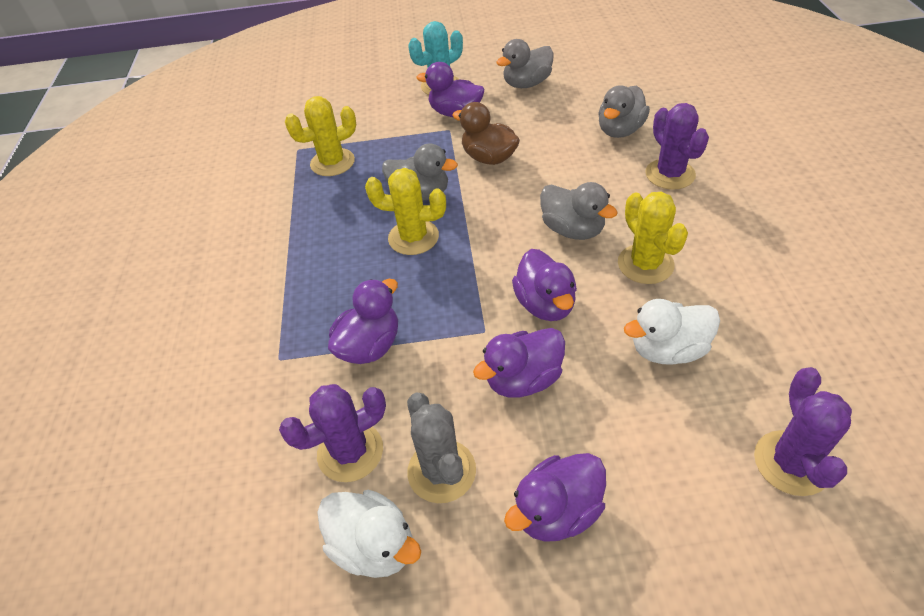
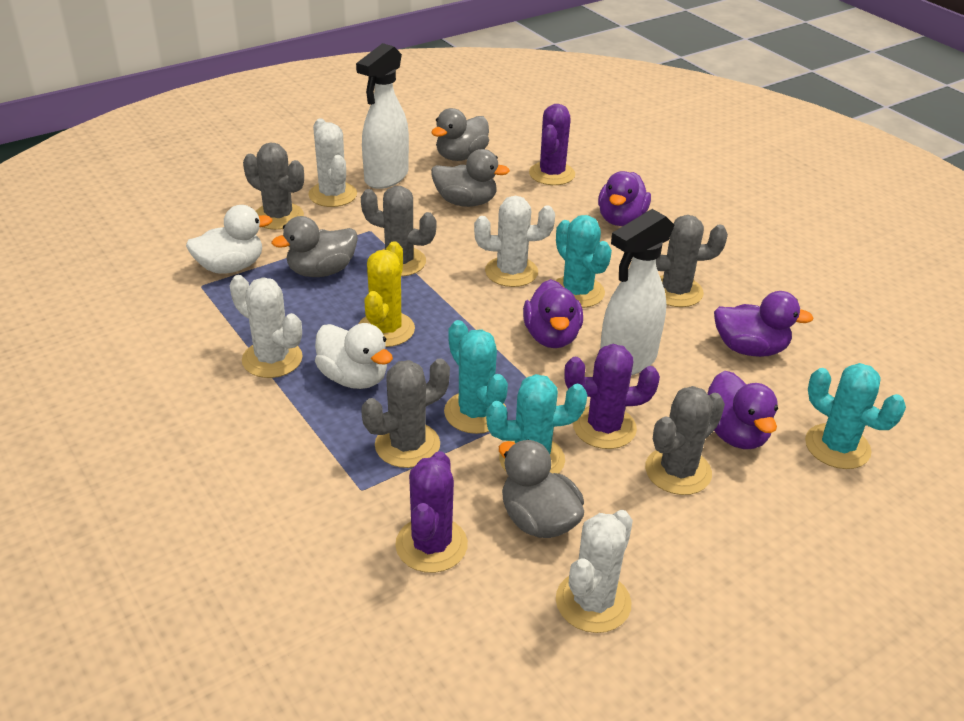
brown duck: [453,102,520,165] = 1 -> none = 0
grey cactus: [407,392,476,503] = 1 -> [243,142,304,230] [361,186,436,276] [361,358,450,468] [645,386,725,495] [656,215,728,307] = 5
purple duck: [328,279,398,364] [416,62,484,117] [473,328,565,398] [504,453,606,542] [512,249,577,321] = 5 -> [523,279,583,348] [598,171,651,226] [707,371,778,449] [714,291,814,357] = 4
turquoise cactus: [408,21,463,95] = 1 -> [444,320,508,434] [486,374,587,474] [555,215,612,308] [805,363,906,469] = 4
white cactus: none = 0 -> [230,275,303,378] [308,118,357,207] [474,196,555,287] [556,510,633,633] = 4
white spray bottle: none = 0 -> [356,43,409,189] [600,209,674,376] = 2
yellow cactus: [285,96,356,176] [365,168,446,255] [618,192,688,284] = 3 -> [359,241,415,347] = 1

